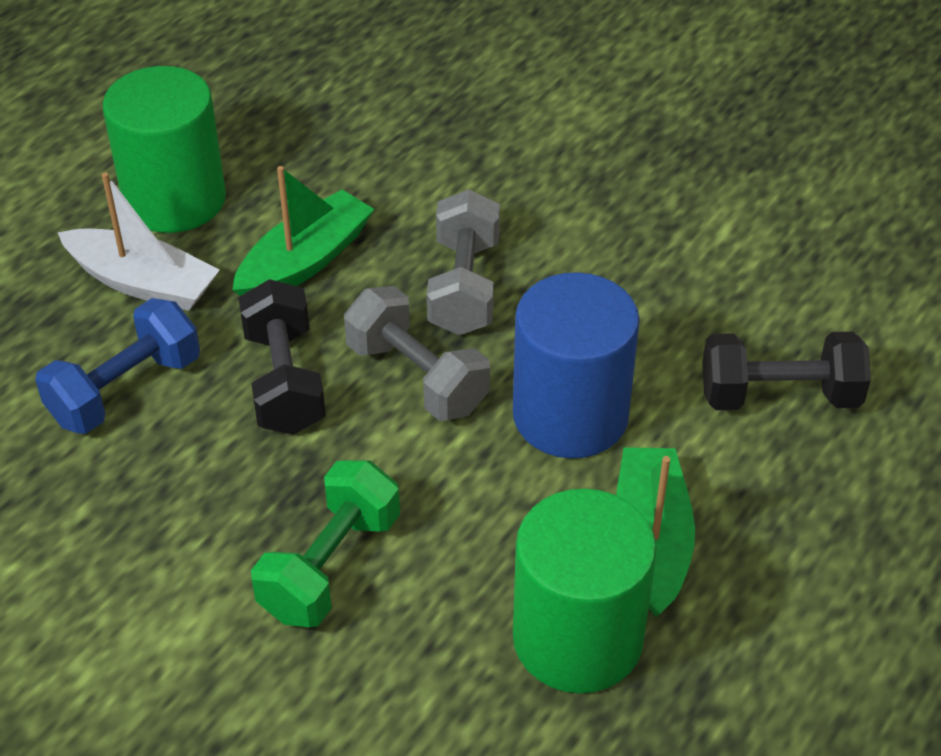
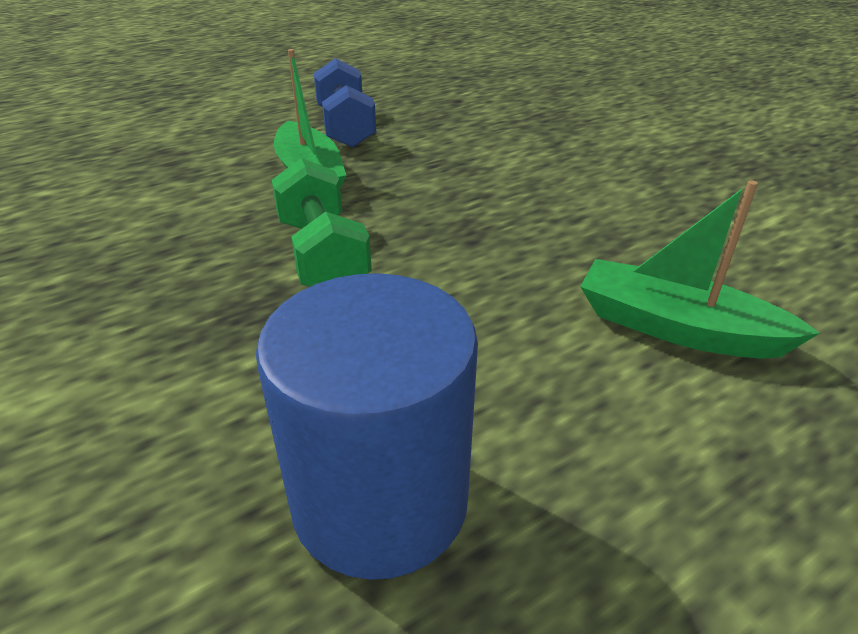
black dumbbell: [239,279,326,435] [702,332,871,410] = 2 -> none = 0
green cylinder: [102,66,226,233] [513,489,657,693] = 2 -> none = 0
grey dumbbell: [344,286,490,421] [427,189,500,335] = 2 -> none = 0
white boat: [57,172,220,311] = 1 -> none = 0

